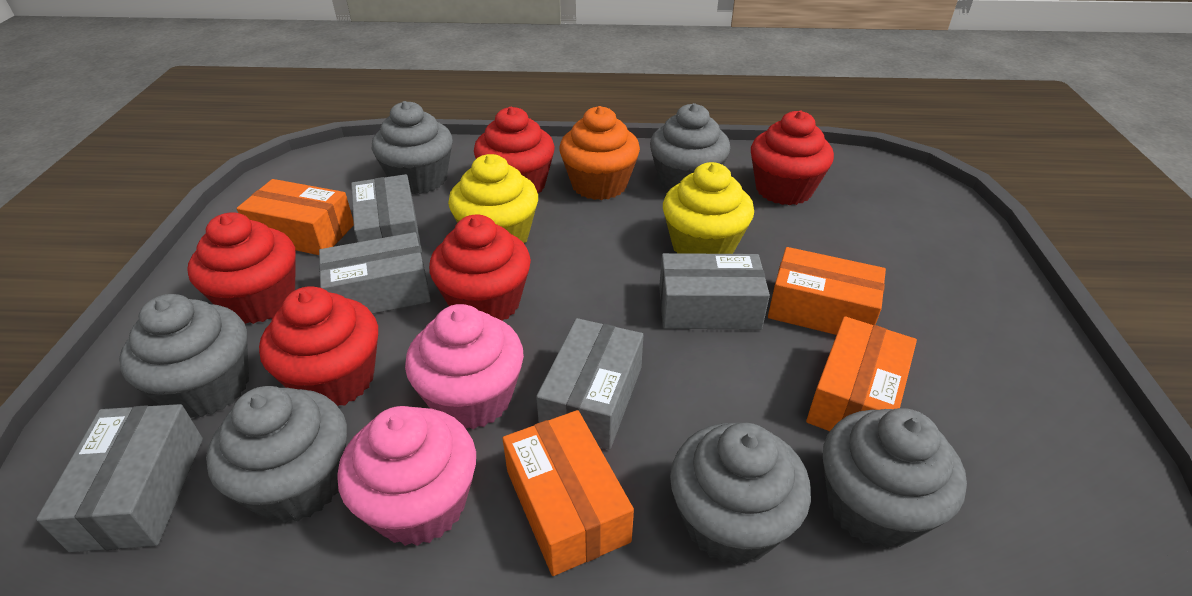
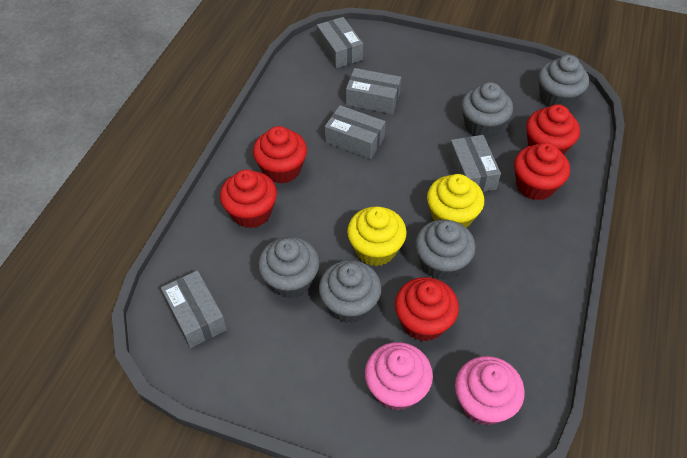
grey cupcake: [119,294,249,418] [206,386,347,523] [372,101,453,194] [650,103,730,192] [670,423,811,565] [823,408,967,549] = 6 -> [258,237,320,298] [319,260,381,323] [415,220,476,280] [461,82,513,138] [539,55,589,108] = 5
orange box: [237,179,354,255] [503,410,634,576] [768,247,886,335] [806,316,917,431] = 4 -> none = 0
orange cupcake: [559,106,640,200] = 1 -> none = 0

